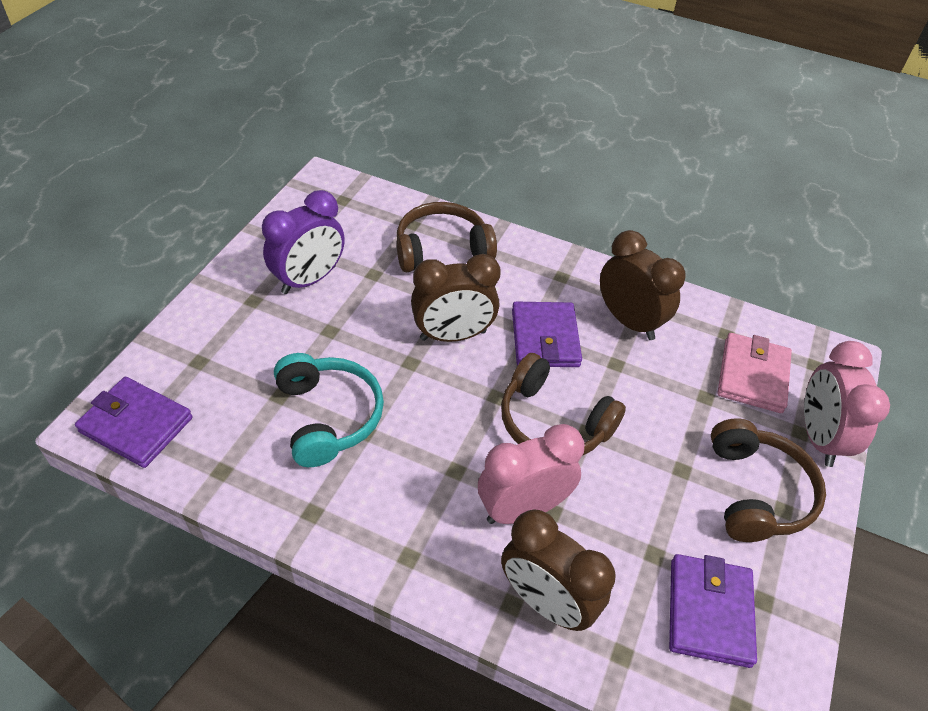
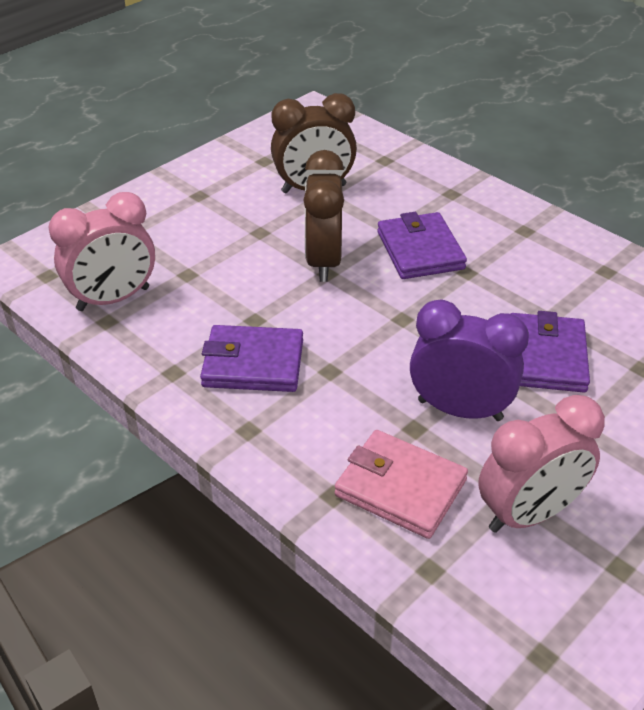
brown clock: [411,254,501,342] [501,509,616,631] [600,230,686,340] = 3 -> [271,93,357,194] [304,150,344,282] = 2
brown headphones: [397,202,497,272] [501,353,626,456] [711,418,826,542] = 3 -> none = 0
turquoise headphones: [274,353,384,467] = 1 -> none = 0

